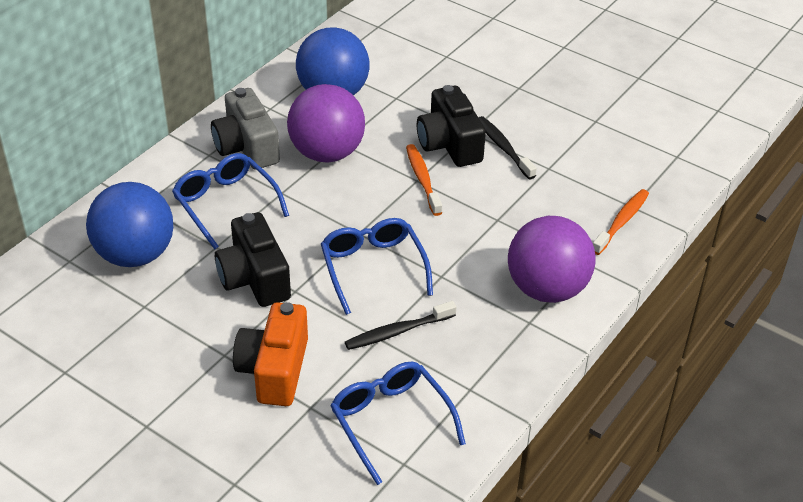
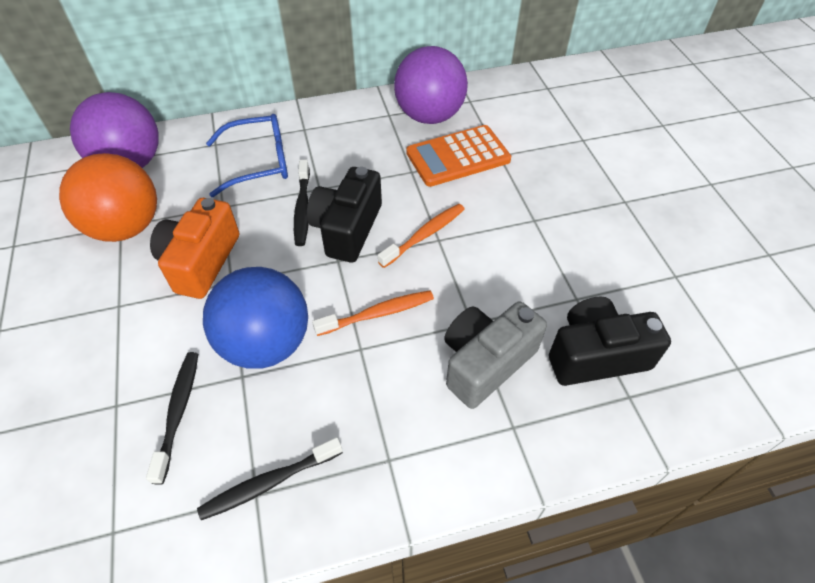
black toothbrush: [345,301,456,350] [478,116,537,179] = 2 -> [146,352,198,485] [197,437,343,520] [294,160,310,246] = 3
blue ball: [86,182,173,267] [296,28,369,96] = 2 -> [203,267,308,369] = 1
blue glasses: [172,153,289,249] [321,218,433,315] [330,362,466,485] = 3 -> [206,114,288,197] = 1
orange ball: none = 0 -> [59,153,157,242] = 1
orange calculator: none = 0 -> [406,125,511,187] = 1

